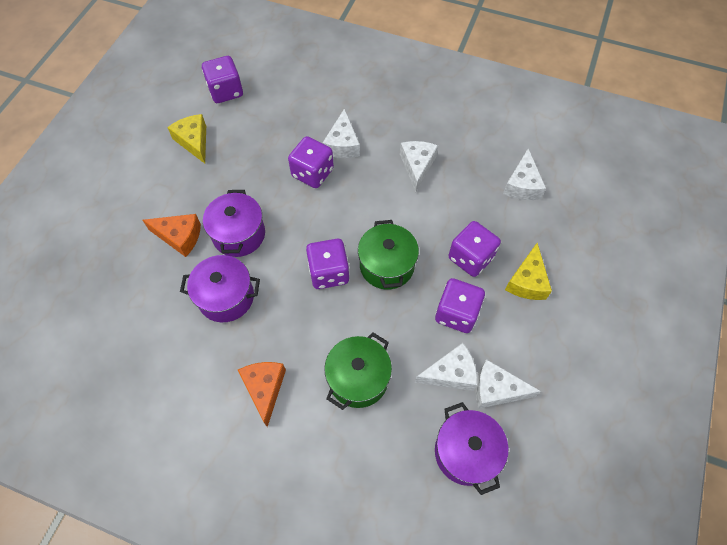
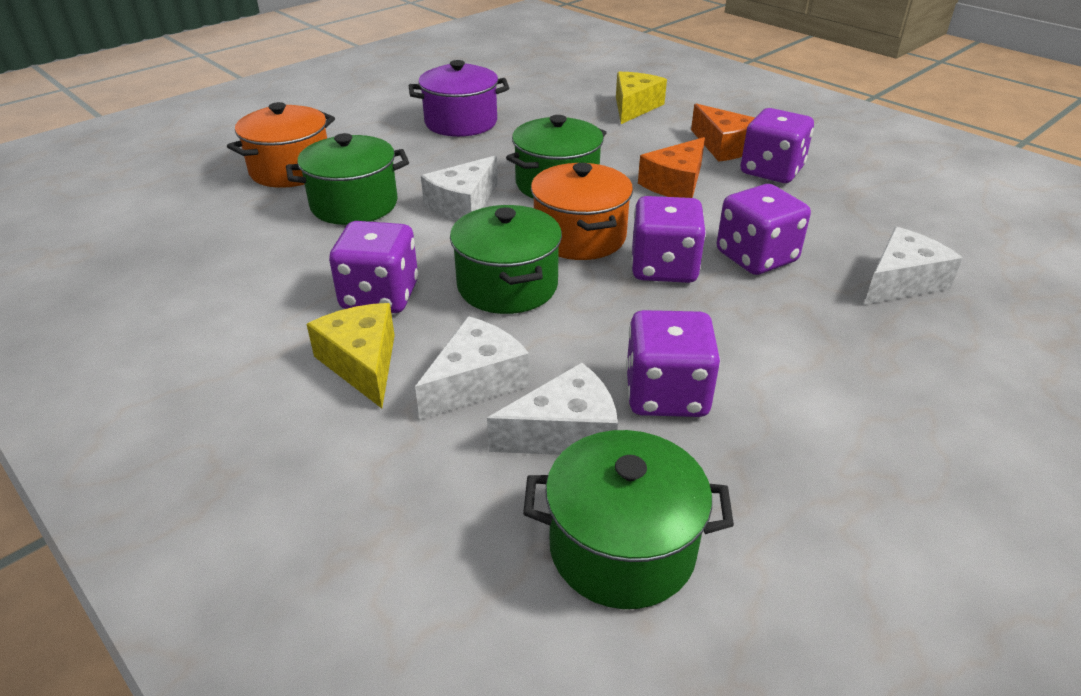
green pot: [324,333,392,410] [358,220,419,290] = 2 -> [286,133,409,225] [450,205,562,314] [506,115,607,199] [523,430,734,609] = 4
orange pot: none = 0 -> [227,102,335,188] [531,163,633,260] = 2
purple pot: [180,255,260,322] [203,190,265,257] [435,402,508,495] = 3 -> [409,60,509,137] = 1
white cheese: [323,109,360,158] [400,141,438,192] [415,343,477,391] [476,359,541,409] [503,149,546,200] = 5 -> [415,316,530,420] [421,155,498,221] [487,363,618,455] [864,227,963,305] = 4

